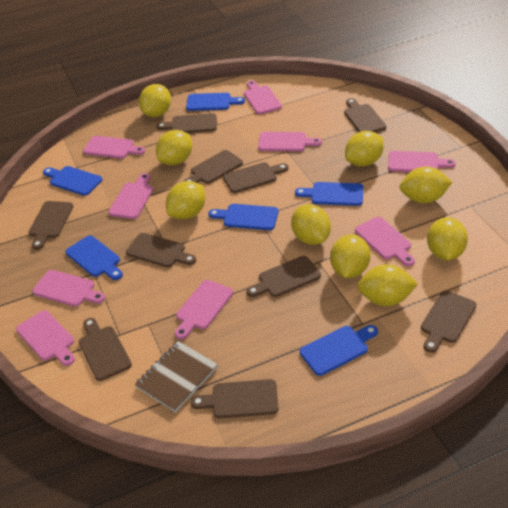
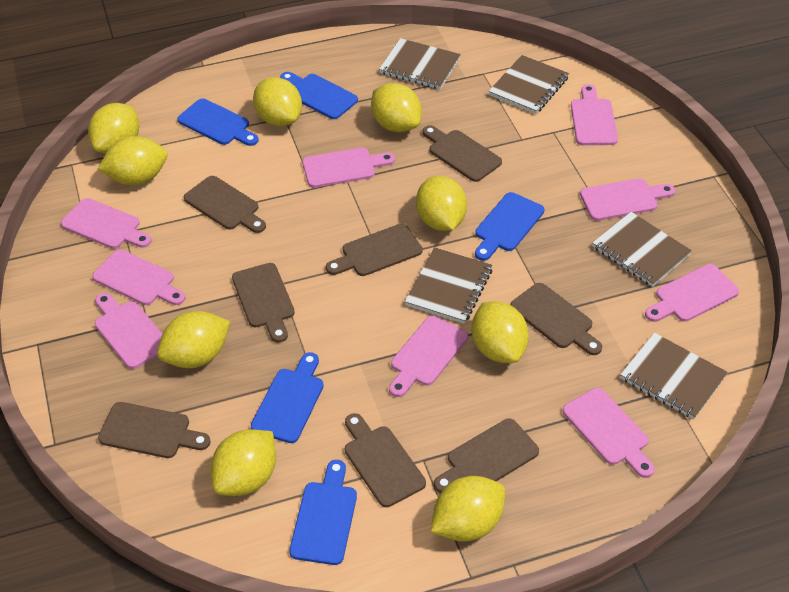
blue cutting board: [43,166,102,196] [66,236,123,280] [186,93,245,111] [208,204,278,230] [295,182,364,206] [300,325,378,376] = 6 -> [177,99,259,146] [251,352,324,443] [280,72,358,119] [289,460,357,565] [475,192,544,261] = 5
brown cutting board: [29,201,73,250] [79,318,132,381] [126,233,196,267] [157,113,217,133] [183,150,243,184] [191,379,278,418] [223,162,288,193] [247,256,321,297] [344,98,386,132] [421,291,477,353] = 10 -> [98,402,211,458] [184,176,266,233] [232,263,295,343] [326,224,422,276] [345,413,426,507] [422,125,502,182] [434,419,539,493] [510,283,602,355] = 8
brown notebook: [135,341,218,412] = 1 -> [379,38,461,89] [405,247,492,324] [488,55,569,114] [592,212,692,287] [620,333,728,419] = 5

